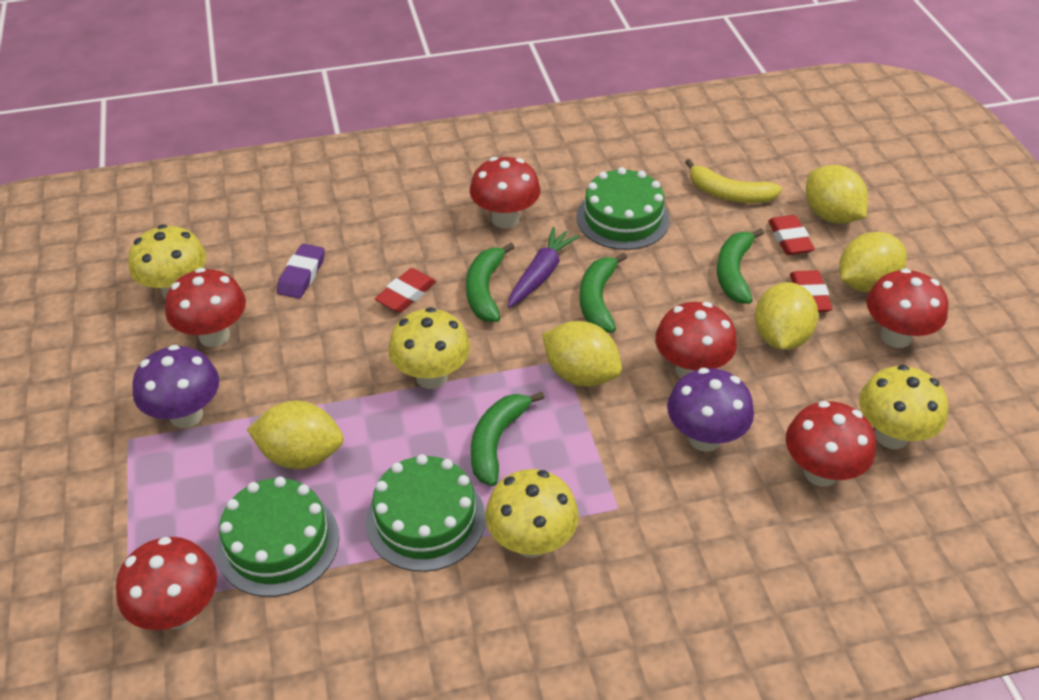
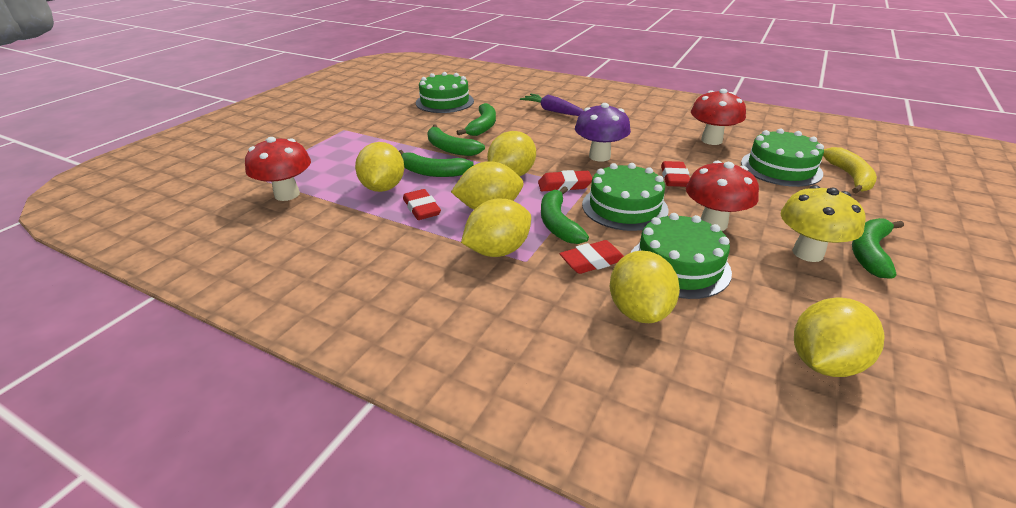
green banana: [466,243,515,322] [471,392,544,486] [580,252,627,333] [717,228,764,304] = 4 -> [399,150,474,177] [427,124,485,156] [457,103,496,136] [541,186,589,244] [852,218,904,279] = 5
green cake: [216,476,339,597] [366,454,486,572] [576,167,670,250] = 3 -> [416,72,474,113] [582,163,669,231] [630,213,732,299] [741,128,824,187] = 4
purple eraser: [277,244,325,299] = 1 -> none = 0
purple mushroom: [132,345,219,428] [667,368,754,452] = 2 -> [575,103,631,162] = 1
red eraser: [375,268,436,312] [768,215,815,255] [790,270,832,312] = 3 -> [403,189,441,220] [538,170,592,191] [560,240,624,274] [661,161,690,187] = 4
red mushroom: [116,537,217,630] [165,268,246,347] [470,157,540,228] [655,302,737,378] [786,401,876,486] [866,268,948,348] = 6 -> [245,137,311,201] [686,161,759,231] [691,89,746,145] = 3
yellow lemon: [247,401,344,469] [542,321,622,387] [755,282,818,350] [806,165,868,224] [839,232,907,292] = 5 -> [355,142,405,192] [451,161,523,210] [461,199,531,257] [487,131,536,176] [610,251,680,323] [794,297,885,377] = 6
yellow mushroom: [128,225,206,299] [388,307,470,389] [485,469,579,558] [859,365,948,449] = 4 -> [781,185,866,262] = 1

